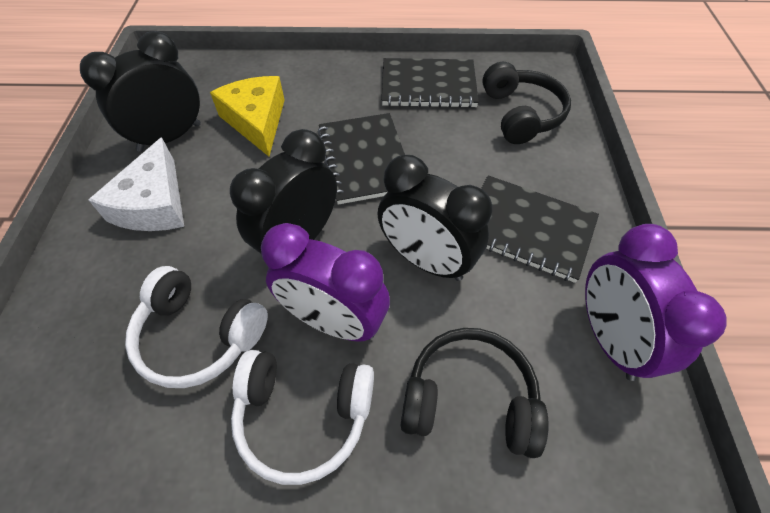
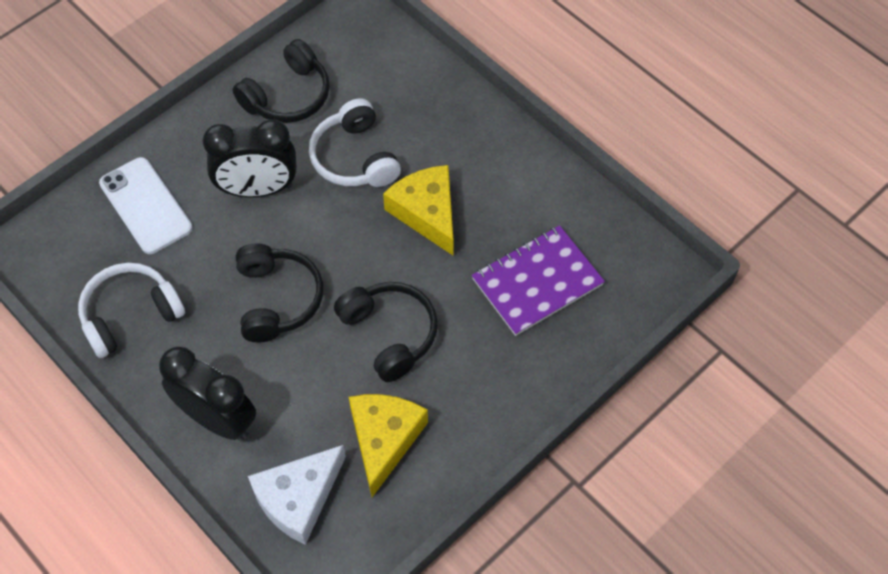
black clock: [80,31,201,152] [230,129,337,253] [377,155,492,281] = 3 -> [159,347,256,440] [202,119,297,197] = 2
black headphones: [401,328,549,458] [482,62,571,144] = 2 -> [232,39,330,123] [236,243,323,343] [334,282,438,382] = 3
black notebook: [317,113,405,205] [382,58,479,108] [481,175,599,283] = 3 -> none = 0
purple clock: [261,223,390,342] [585,224,727,381] = 2 -> none = 0
purple notebook: none = 0 -> [472,225,605,336] = 1
white phone: none = 0 -> [99,157,192,254] = 1
yellow cheese: [210,76,285,156] = 1 -> [349,394,428,497] [383,165,454,255] = 2

